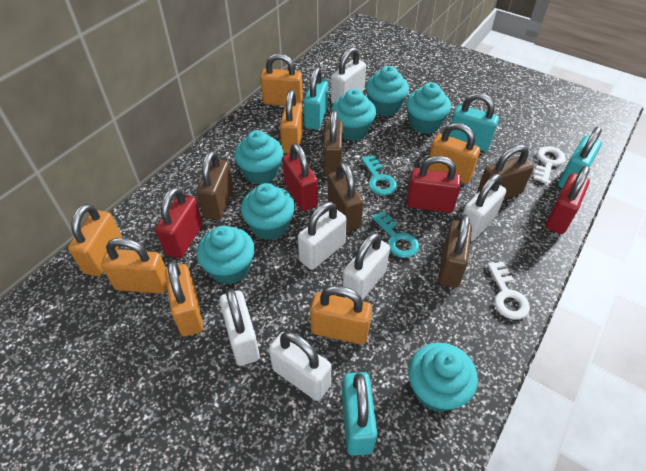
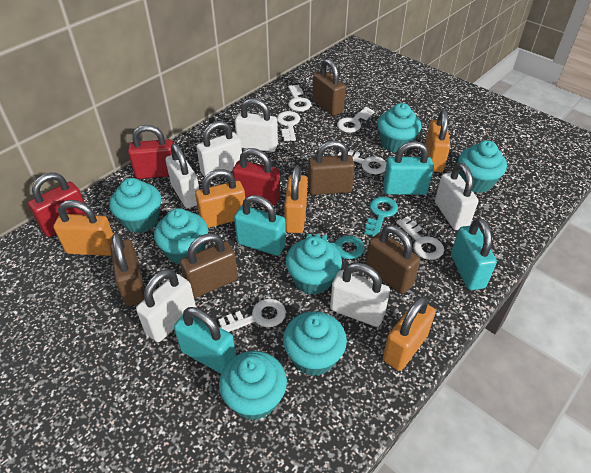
orange padlock: [68,204,122,276] [101,238,167,294] [165,261,203,336] [260,53,303,106] [280,90,304,154] [310,285,372,344] [428,123,480,184] = 7 -> [53,200,113,256] [195,169,245,228] [284,166,307,233] [383,296,436,371] [425,110,450,172] = 5
red padlock: [155,187,203,258] [282,143,318,211] [407,156,461,213] [546,166,590,234] = 4 -> [28,173,86,237] [128,125,173,179] [232,148,280,206] = 3
white key: [487,262,530,320] [533,146,566,184] = 2 -> [218,299,286,332] [277,111,300,141] [288,85,311,111] [337,107,375,133] [337,150,387,174] [396,216,444,260] = 6

